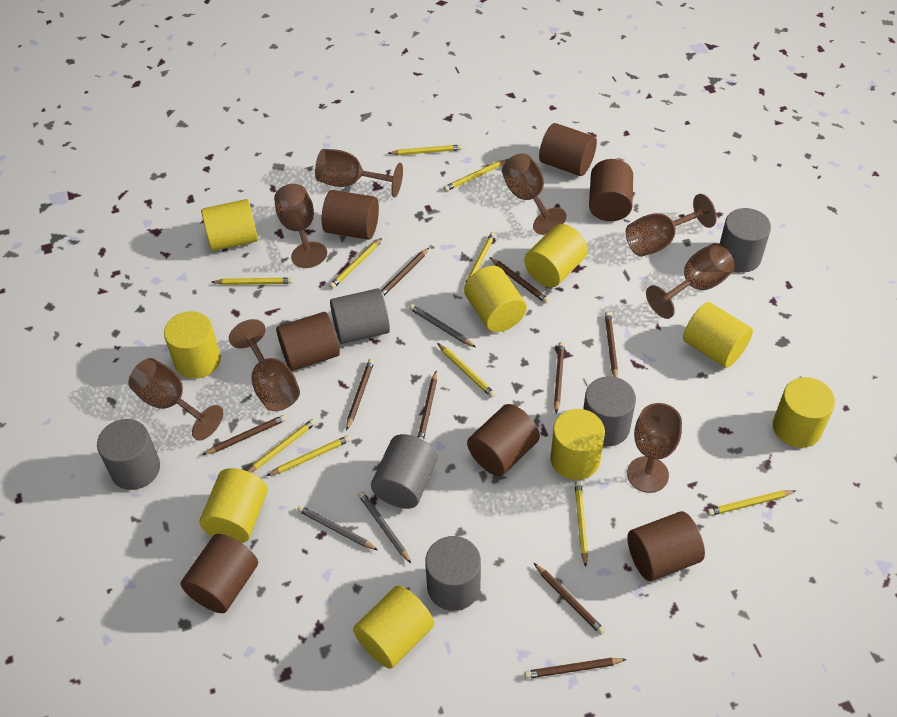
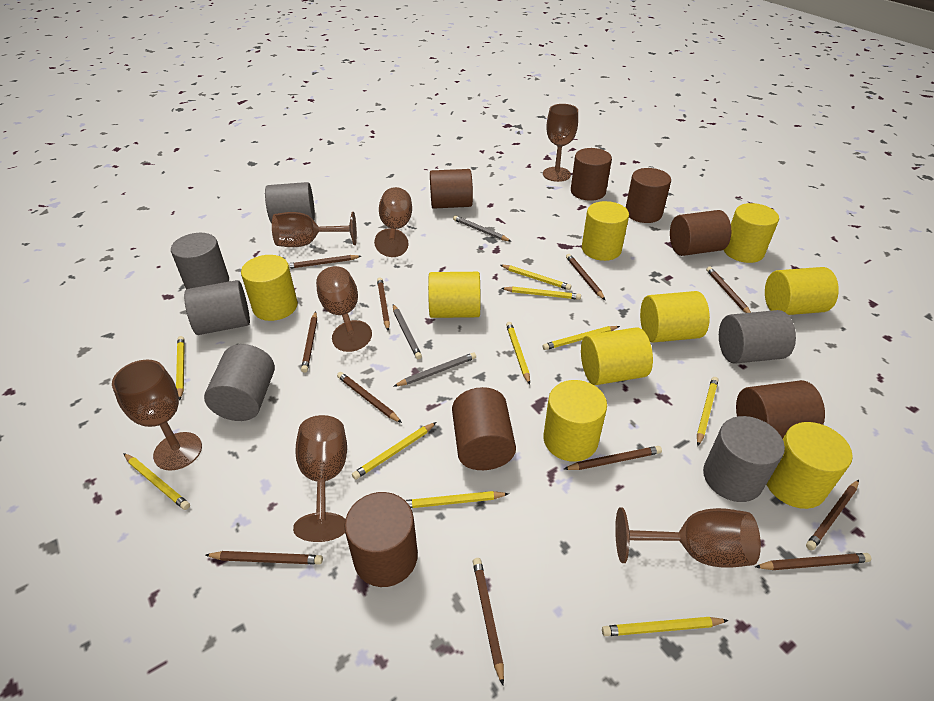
brown goblet: [128,358,223,440] [229,319,300,411] [274,184,327,268] [315,149,403,197] [502,153,566,235] [626,194,717,257] [627,403,682,493] [646,243,735,319] = 8 -> [112,360,202,471] [272,212,357,247] [293,415,347,542] [316,266,372,352] [374,187,412,257] [543,104,578,182] [615,507,761,568] = 7
brown pencil: [202,415,286,455] [346,359,374,431] [381,247,430,297] [418,371,437,440] [489,257,549,304] [524,658,627,679] [534,563,605,635] [554,342,565,414] [605,312,618,377] = 9 -> [206,551,323,565] [288,255,361,269] [301,311,317,373] [337,372,402,423] [377,277,390,331] [473,558,504,685] [564,446,662,470] [566,254,605,300] [706,266,751,313] [755,553,872,570] [806,480,859,550] = 11

